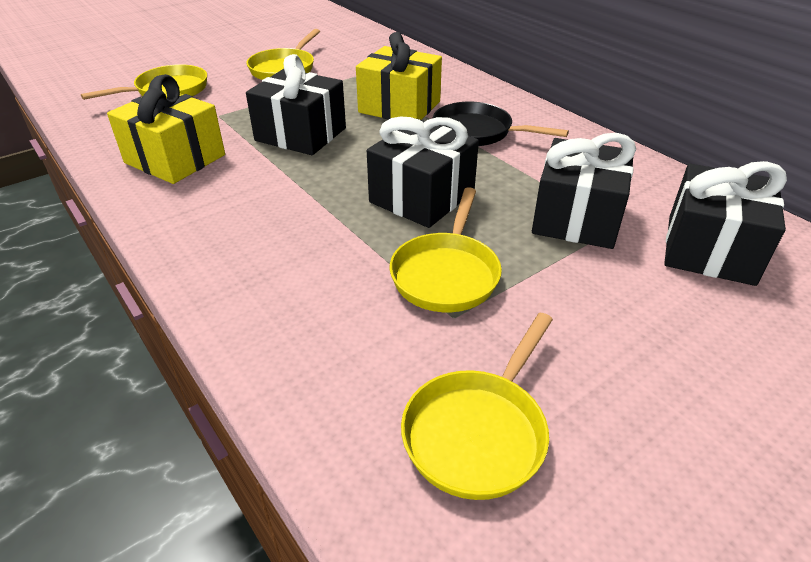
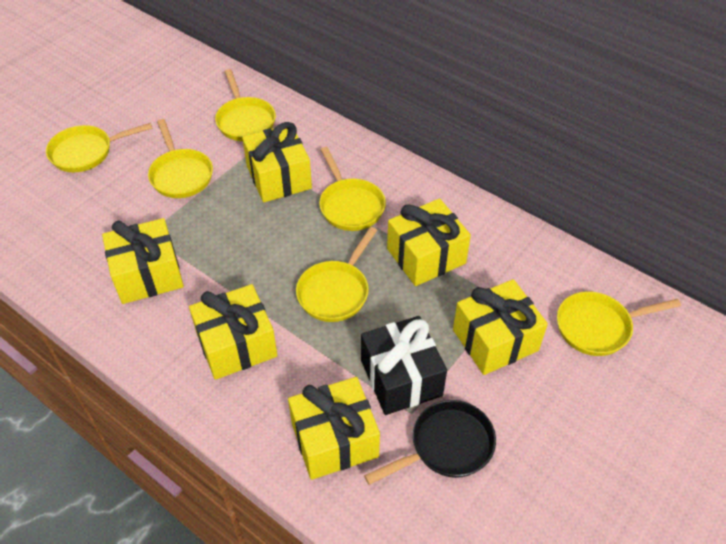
black gift: [246,54,346,155] [367,117,479,228] [532,133,636,249] [664,161,787,286] = 4 -> [361,316,447,415] = 1
yellow gift: [107,74,225,184] [356,32,442,120] = 2 -> [102,218,184,304] [189,284,278,380] [242,122,312,202] [288,377,380,480] [387,198,471,286] [453,279,548,375] = 6
yellow pan: [81,64,207,100] [246,29,320,80] [389,187,502,312] [401,313,553,500] = 4 -> [46,123,153,172] [148,119,213,198] [215,69,276,141] [296,227,377,322] [319,147,386,231] [557,291,681,356] = 6

